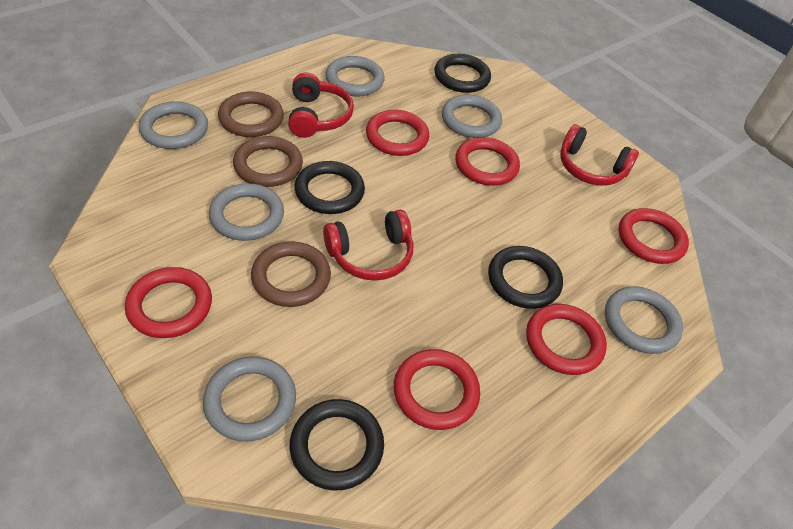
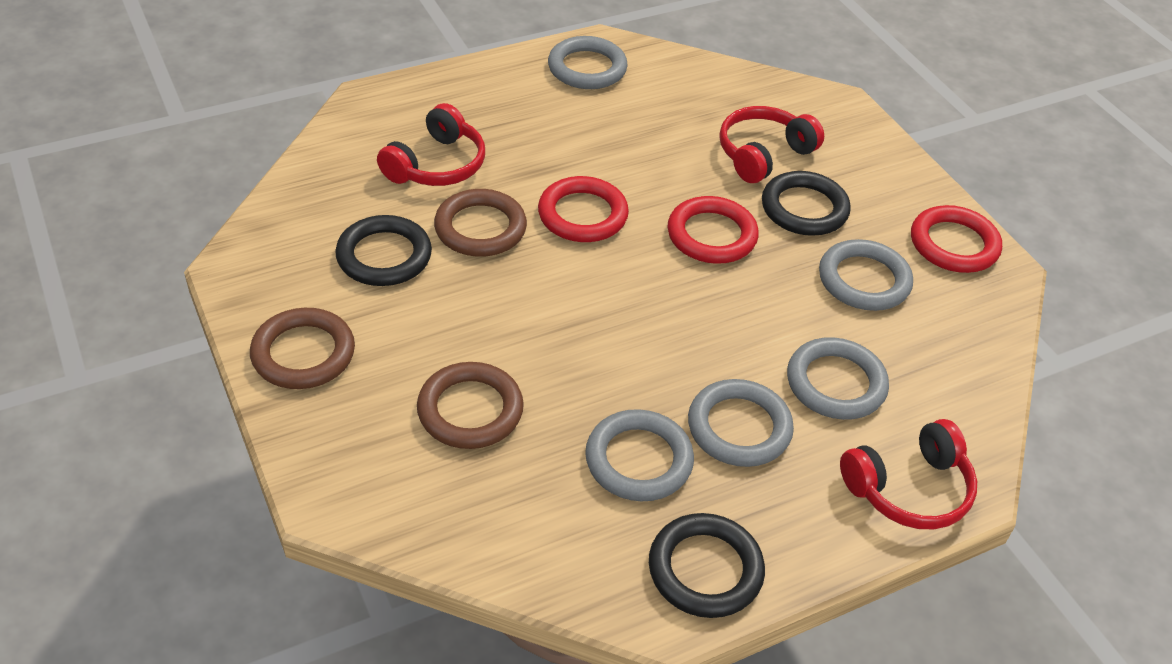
black ring: [290,399,384,491] [294,161,365,214] [435,54,491,93] [488,246,563,309] = 4 -> [335,215,432,286] [649,513,765,618] [762,171,851,236] = 3
grey ring: [139,101,208,149] [203,357,296,441] [209,183,284,241] [325,56,385,96] [442,95,502,138] [605,286,683,354] = 6 -> [548,36,627,89] [585,409,694,501] [688,379,794,467] [787,337,889,420] [819,239,913,311] = 5
red ring: [125,267,212,338] [366,110,429,156] [394,349,480,430] [456,137,520,186] [526,304,607,375] [618,208,689,264] = 6 -> [538,176,629,242] [667,196,759,264] [911,205,1002,273] = 3

